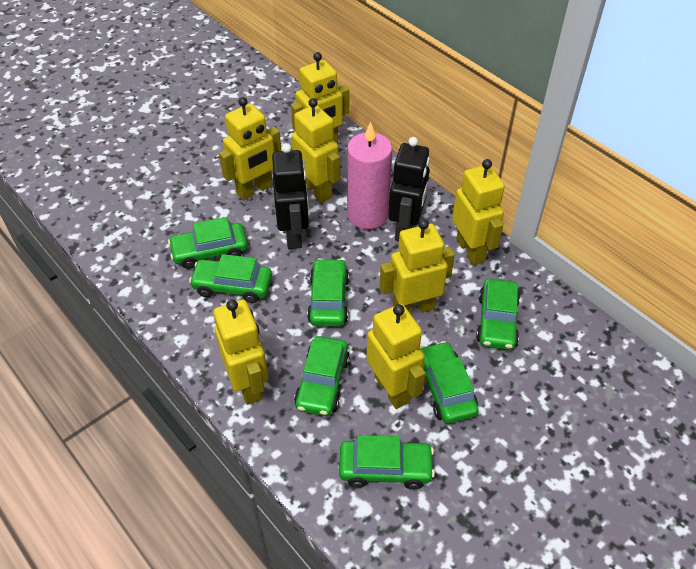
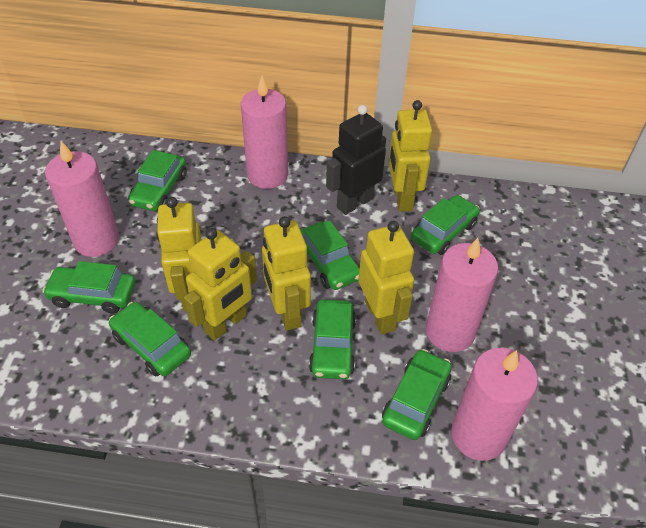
black robot: [272,143,309,249] [388,137,430,241] = 2 -> [326,105,386,215] = 1
pink candle: [347,122,392,229] = 1 -> [45,141,119,257] [241,76,288,189] [426,238,498,352] [451,348,538,461] = 4
yellow robot: [213,299,268,405] [219,97,281,200] [291,52,349,143] [291,98,340,203] [367,304,426,409] [380,219,455,315] [452,159,505,265] = 7 -> [156,197,202,311] [184,228,257,341] [262,216,311,331] [358,221,414,334] [388,100,432,212] = 5

